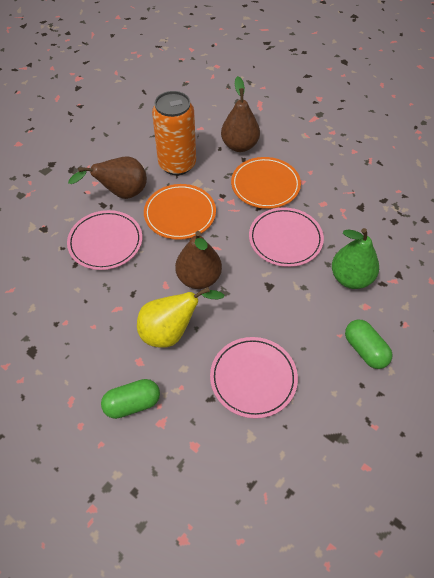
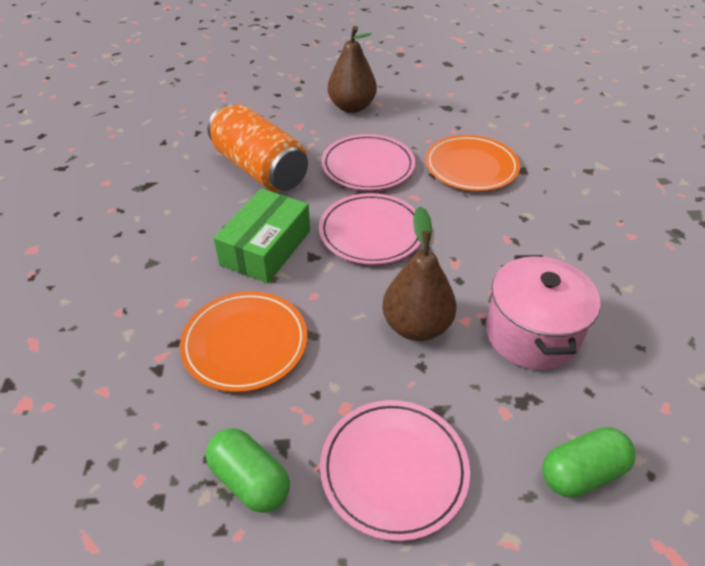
brown pear: [68,156,147,199] [175,231,222,289] [221,76,260,152] = 3 -> [328,26,377,113] [382,206,456,341] = 2
green box: none = 0 -> [214,189,310,283] = 1
green pear: [332,228,379,289] = 1 -> none = 0
pink pot: none = 0 -> [485,255,600,370] = 1
yellow pear: [137,287,224,348] = 1 -> none = 0

